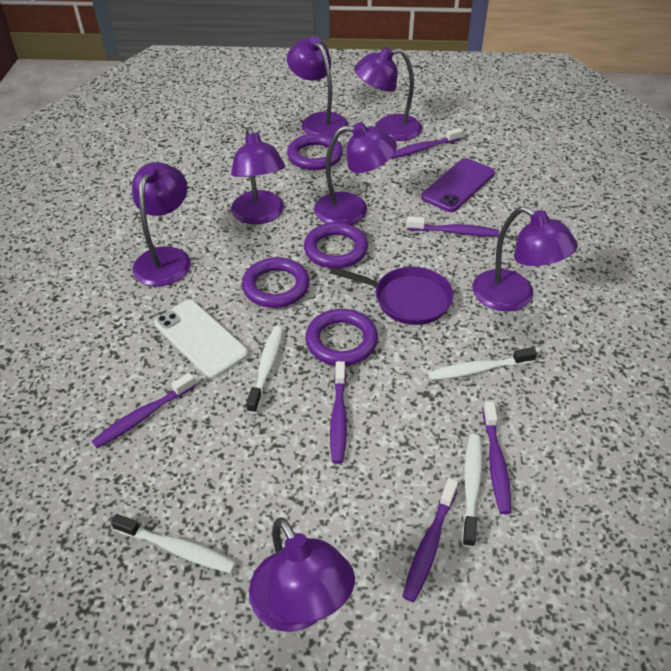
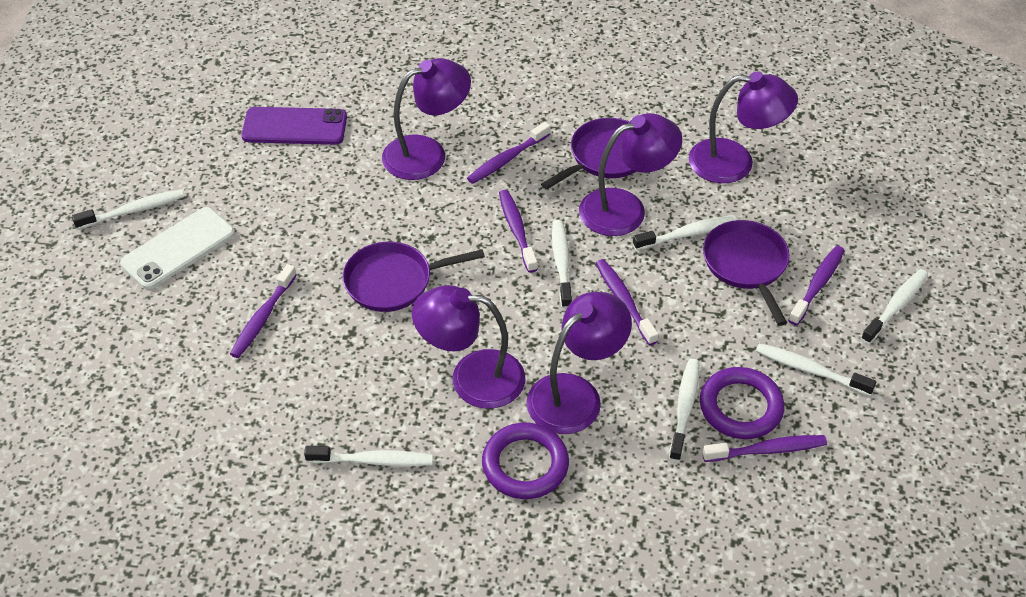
purple lamp: [132,162,191,286] [231,127,285,224] [249,518,355,632] [287,36,348,137] [314,122,397,225] [354,47,422,141] [473,206,578,311] = 7 -> [382,58,471,180] [412,285,525,409] [526,292,632,434] [579,113,682,236] [689,71,798,183] = 5
purple pan: [330,266,453,325] = 1 -> [343,242,485,312] [541,118,637,190] [703,220,790,326] = 3
purple ring: [242,257,310,308] [287,134,343,170] [304,222,368,268] [305,309,378,366] = 4 -> [482,422,569,499] [700,367,785,439] = 2
white toothbrush: [111,514,236,573] [246,327,283,414] [428,347,537,380] [462,434,482,547] = 4 -> [72,190,184,230] [304,446,433,466] [552,220,572,309] [633,215,737,250] [669,359,699,462] [756,343,876,396] [861,269,928,344] = 7

